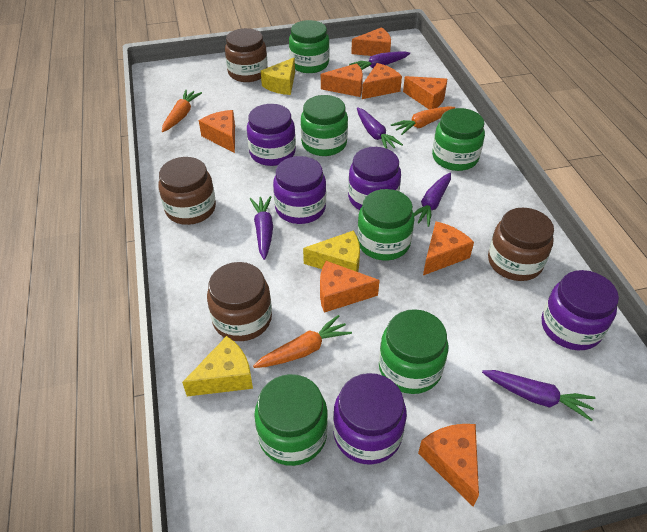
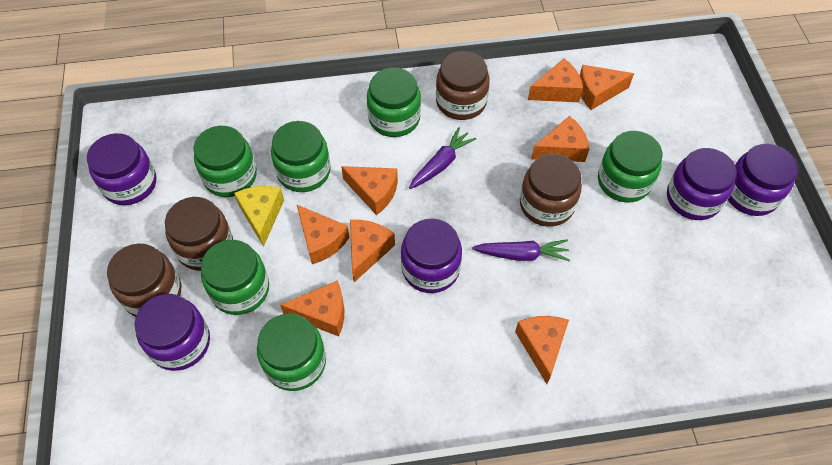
orange carrot: [162,90,202,132] [253,315,352,368] [391,106,455,135] = 3 -> none = 0
purple carrot: [250,196,273,260] [349,51,410,70] [357,107,403,149] [414,173,451,227] [482,370,595,422] = 5 -> [409,127,476,189] [472,239,570,261] = 2
yellow cheese: [182,336,253,396] [261,57,295,95] [303,230,360,272] = 3 -> [234,186,284,247] = 1

